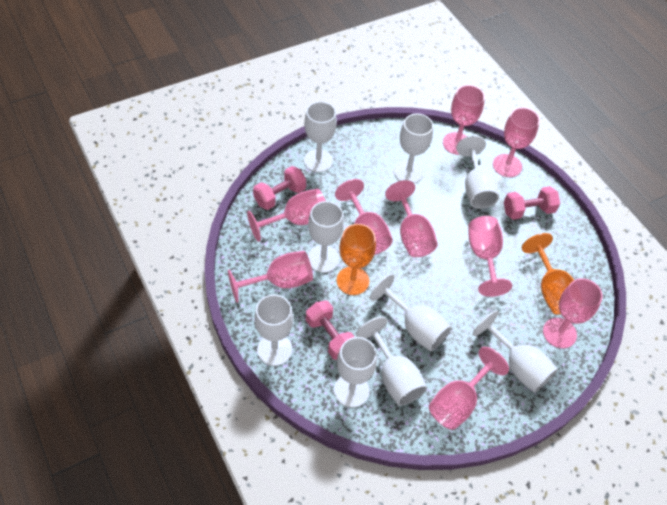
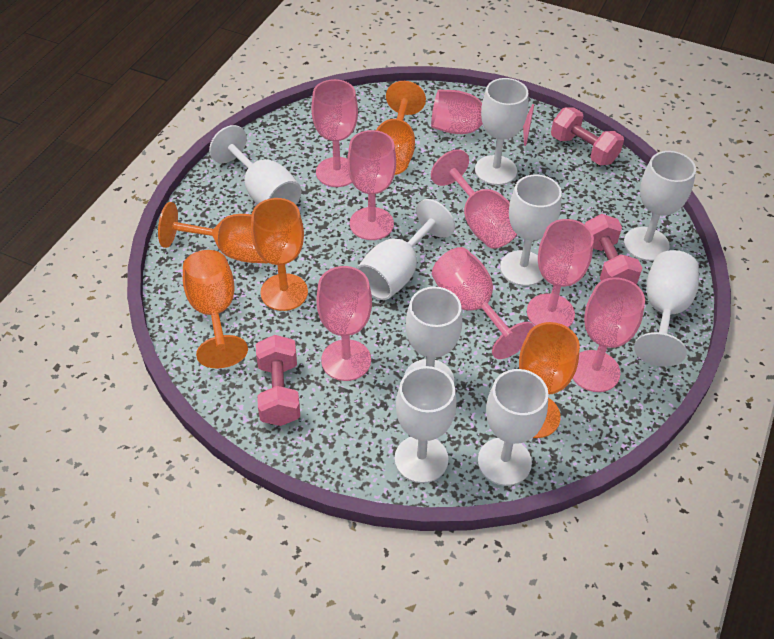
orange goblet: [337,224,376,295] [522,233,574,315] = 2 -> [158,202,268,263] [183,250,248,368] [251,198,308,311] [376,81,426,175] [519,322,580,438] = 5
pink goblet: [228,251,313,303] [247,189,326,242] [335,179,393,255] [385,180,438,257] [429,347,509,430] [443,85,485,155] [468,216,512,297] [493,108,540,177] [543,278,603,348] = 9 -> [311,79,358,187] [316,266,372,381] [347,130,396,240] [431,89,534,146] [431,149,517,249] [432,247,534,359] [527,219,594,327] [573,277,645,392] = 8

